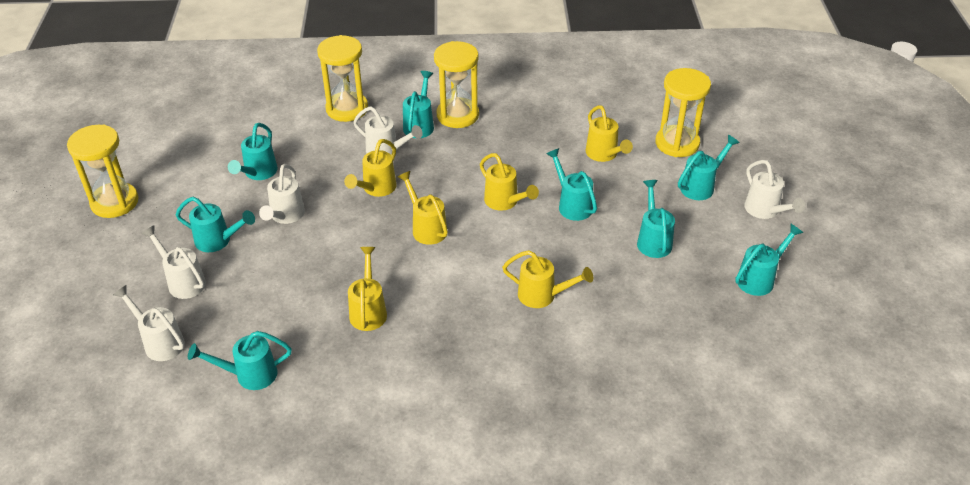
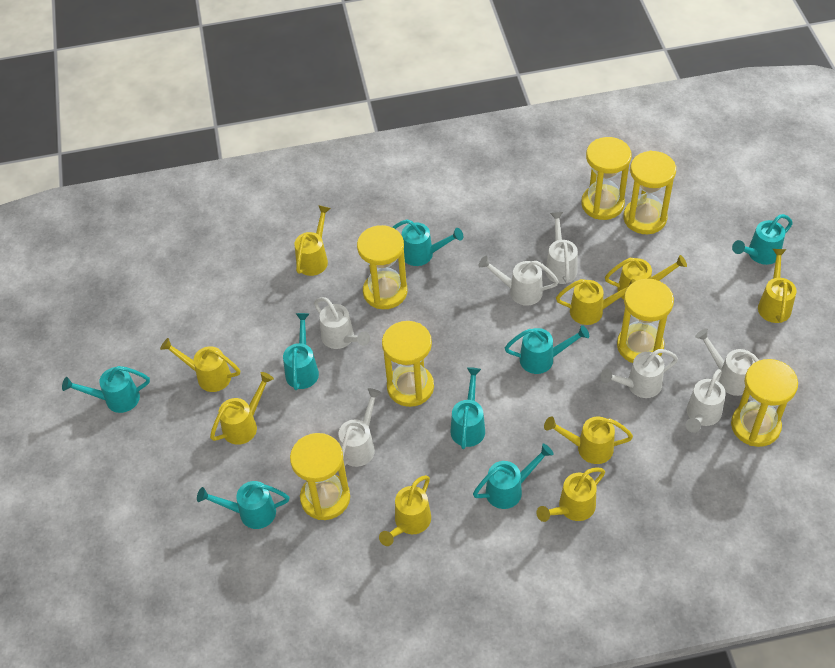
white watering can: [113,285,185,361] [141,225,206,299] [259,164,305,224] [353,106,423,155] [744,160,805,219] = 5 -> [314,297,370,349] [338,388,382,467] [478,256,559,306] [545,212,578,284] [601,349,678,398] [686,369,726,433] [695,328,759,396] = 7
yellow hourglass: [67,124,139,218] [317,35,368,122] [434,41,479,128] [655,68,711,157] = 4 -> [290,433,350,520] [357,225,407,309] [382,321,434,407] [581,137,631,220] [617,279,674,363] [623,151,676,234] [731,359,798,447] = 7
yellow watering can: [344,139,397,197] [348,247,387,331] [398,171,448,245] [480,153,539,211] [502,250,593,308] [586,105,633,162] = 6 -> [160,338,240,392] [210,372,274,445] [294,205,331,276] [379,475,431,546] [536,467,605,522] [544,416,633,464] [556,279,636,325] [605,255,687,300] [758,249,796,323] = 9

